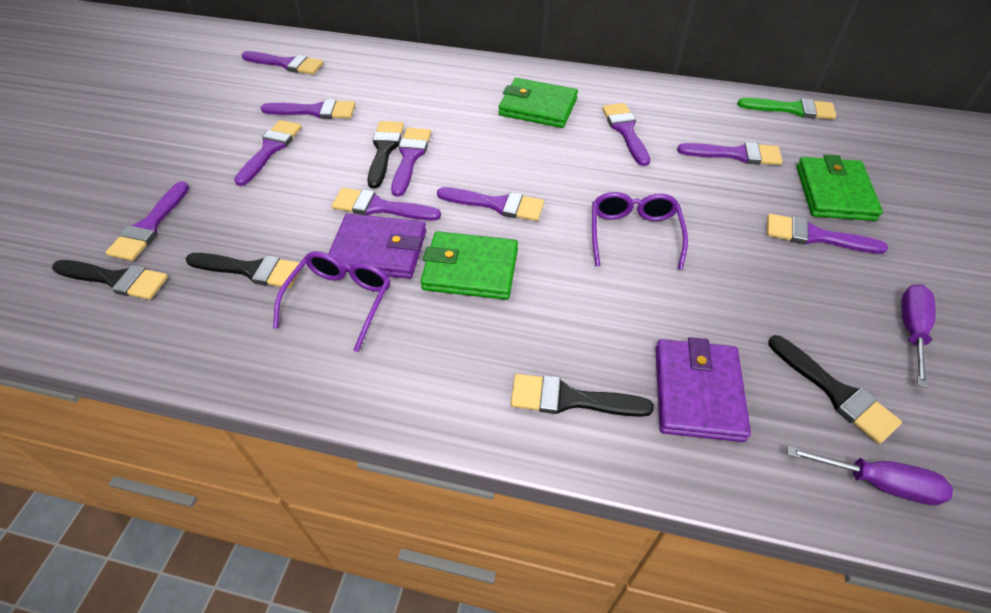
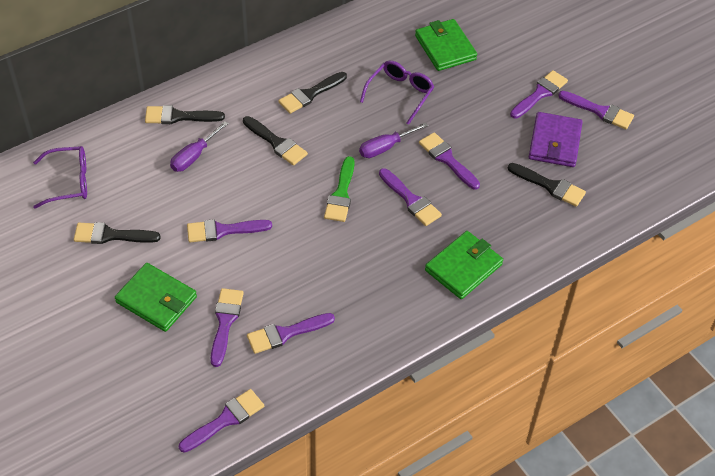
purple brush: [106,181,189,261] [234,120,302,186] [242,51,323,75] [261,99,355,119] [332,188,441,221] [391,128,431,197] [437,187,544,221] [602,103,650,166] [677,142,782,165] [767,214,888,254] = 10 -> [179,389,264,453] [187,219,272,242] [211,288,244,367] [247,313,335,354] [379,168,442,226] [419,132,480,190] [510,70,568,119] [558,91,634,129] = 8
purple wallet: [328,214,426,279] [655,337,751,442] = 2 -> [529,112,583,167] = 1

